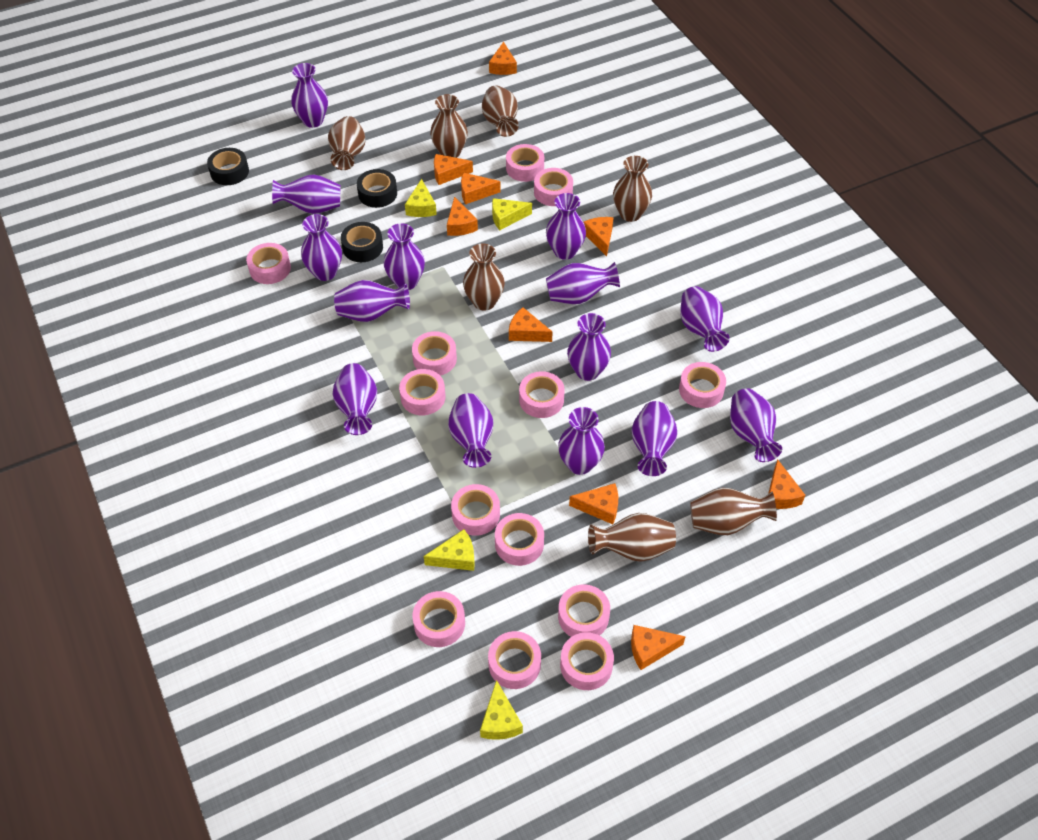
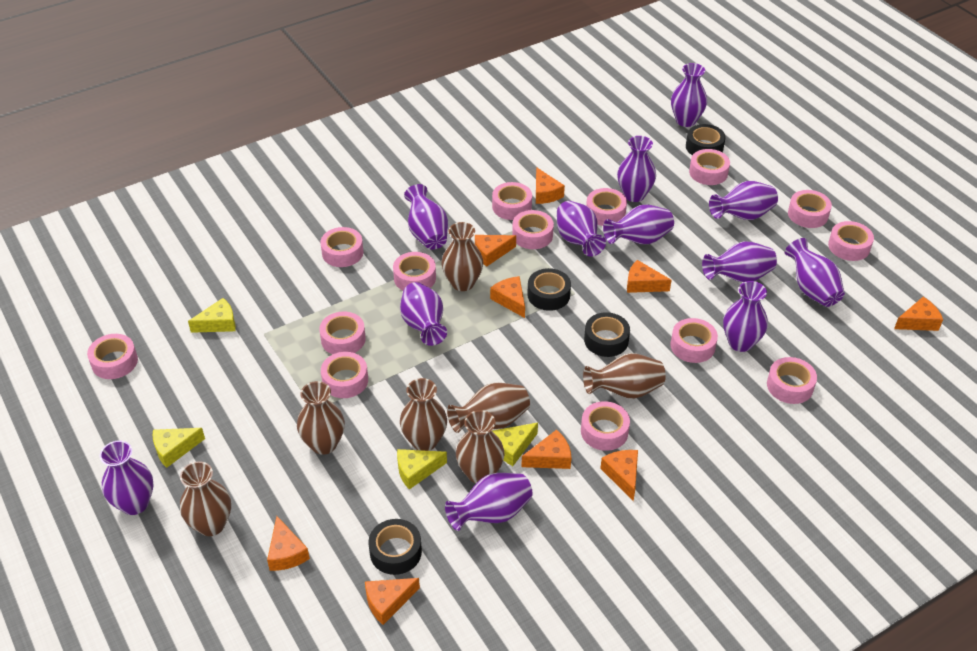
black tape: [207,148,249,185] [341,222,383,262] [357,169,397,208] = 3 -> [368,519,422,575] [527,268,571,311] [584,312,630,357] [686,124,726,155] = 4
pink tape: [246,243,291,284] [399,369,446,415] [412,331,457,376] [412,591,465,647] [451,484,500,536] [488,631,541,689] [495,513,544,566] [506,144,544,182] [519,371,565,418] [534,168,573,206] [558,584,610,637] [560,632,614,690] [679,362,726,408] = 13 -> [87,334,138,379] [319,312,366,354] [320,227,363,267] [321,352,368,398] [393,252,436,291] [492,182,532,220] [512,210,554,249] [581,401,630,451] [586,188,627,226] [670,318,718,363] [689,149,730,185] [767,357,817,404] [788,190,832,228] [828,221,874,261] = 14
purple vase: [272,174,340,214] [291,63,328,128] [301,214,342,281] [333,363,377,435] [334,280,410,322] [384,223,425,290] [448,393,493,468] [546,193,586,260] [546,262,620,304] [558,407,605,475] [567,313,611,381] [631,401,677,476] [680,286,730,352] [730,388,782,462] = 14 -> [100,440,154,515] [400,282,447,346] [404,184,448,250] [445,473,533,531] [557,201,606,257] [603,205,674,244] [617,136,656,202] [671,63,707,127] [702,241,777,282] [709,181,778,220] [723,281,768,352] [785,238,845,307] = 12

